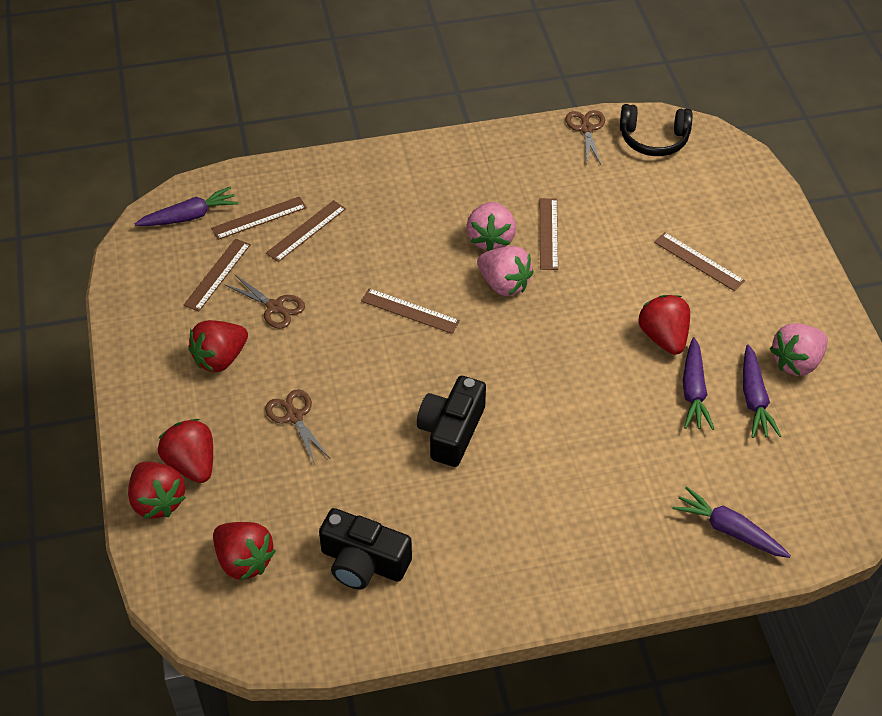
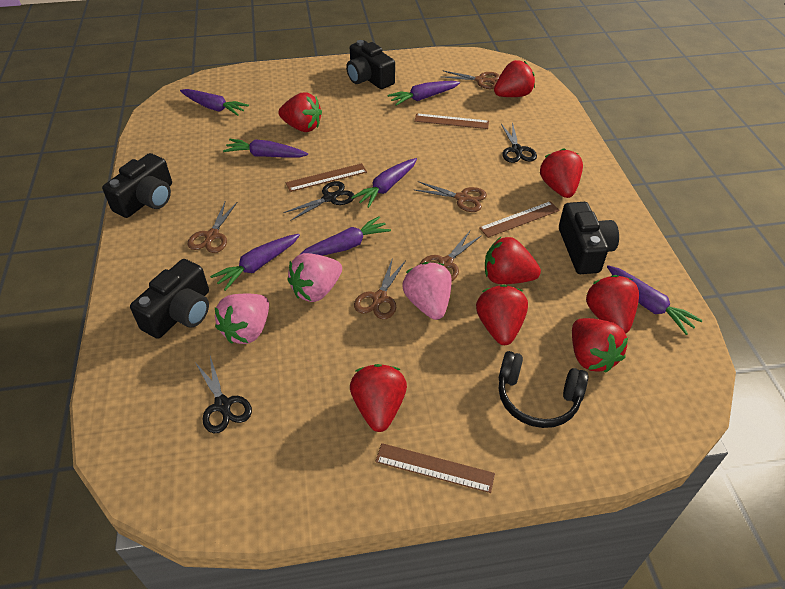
black camera: [319,508,412,589] [417,376,486,467] = 2 -> [102,153,172,218] [130,259,209,339] [346,40,395,89] [559,202,619,274] = 4
black scissors: none = 0 -> [195,356,252,433] [283,181,355,221] [501,122,537,163] = 3
brown ruler: [184,238,251,311] [211,196,307,240] [266,200,346,262] [361,288,460,334] [540,198,558,270] [654,232,745,291] = 6 -> [286,163,367,192] [375,443,495,493] [414,113,489,129] [479,201,560,238] = 4
brown scissors: [225,275,305,329] [265,390,330,464] [565,110,605,165] = 3 -> [188,202,237,253] [354,257,405,319] [415,181,487,212] [420,231,482,281] [442,70,500,89] = 5
purple carrot: [135,187,239,226] [673,486,791,558] [683,337,714,430] [743,344,781,438] = 4 -> [180,89,249,116] [210,234,300,291] [223,139,308,158] [299,216,391,256] [351,158,417,208] [388,81,460,106] [607,265,703,335] = 7
red strawberry: [128,462,186,519] [158,419,213,483] [188,320,248,372] [213,522,276,581] [639,295,690,355] = 5 -> [278,92,322,132] [350,364,407,432] [476,285,528,345] [485,237,541,284] [494,60,535,97] [540,149,583,198] [572,318,628,373] [586,275,639,334] = 8

